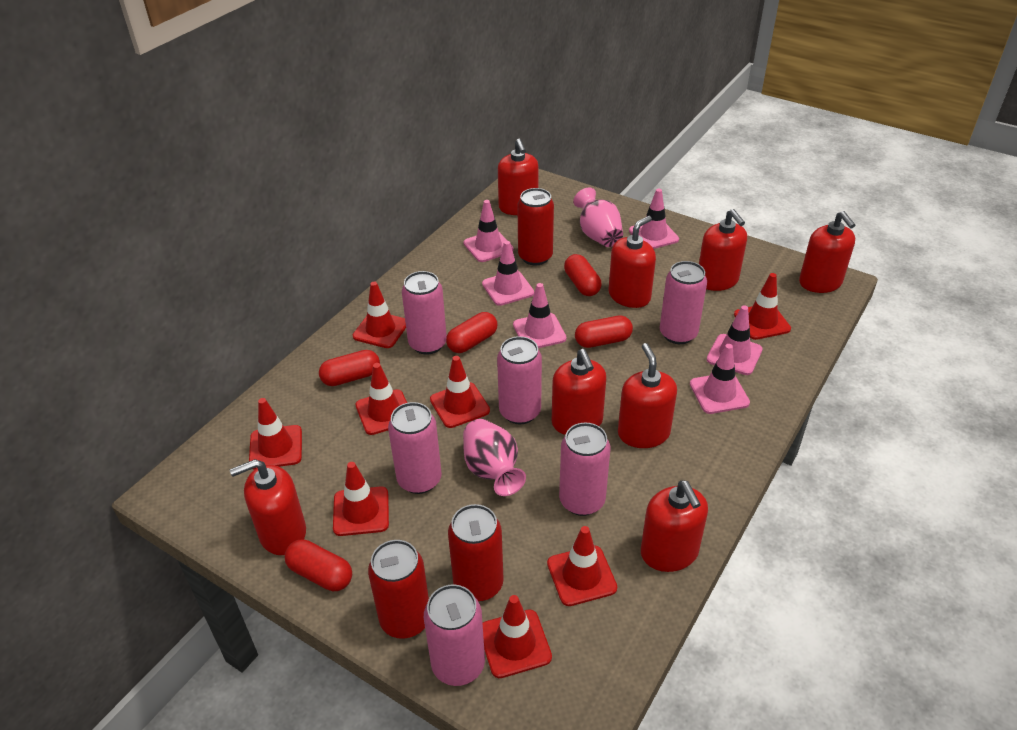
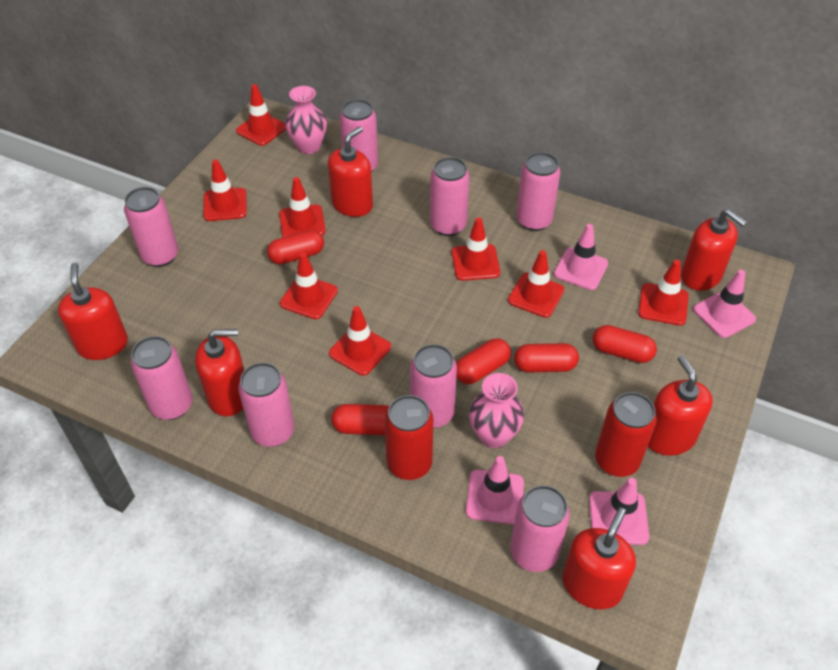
pink can: [388,402,442,494] [402,271,447,355] [424,584,485,686] [497,336,542,424] [559,422,610,516] [660,261,707,344] = 6 -> [124,187,178,267] [131,336,193,420] [238,362,295,447] [340,99,378,173] [410,344,457,428] [430,157,470,236] [510,485,570,572] [516,152,561,231] = 8
pink traffic cone: [464,200,514,262] [482,241,534,306] [513,283,567,348] [629,189,679,249] [690,344,750,414] [707,305,763,375] = 6 -> [466,456,524,525] [554,224,608,290] [589,478,649,545] [693,270,756,338] = 4
red can: [368,540,429,639] [448,504,504,602] [517,188,554,265] = 3 -> [385,395,433,480] [595,392,657,477] = 2
red soap dispenser: [230,459,306,555] [498,139,539,215] [552,349,606,435] [609,216,656,308] [618,343,677,448] [641,480,708,572] [699,209,747,291] [799,211,855,293] = 8 -> [58,263,128,360] [195,329,244,416] [328,126,373,217] [563,507,636,609] [648,355,713,455] [681,209,747,291] = 6

